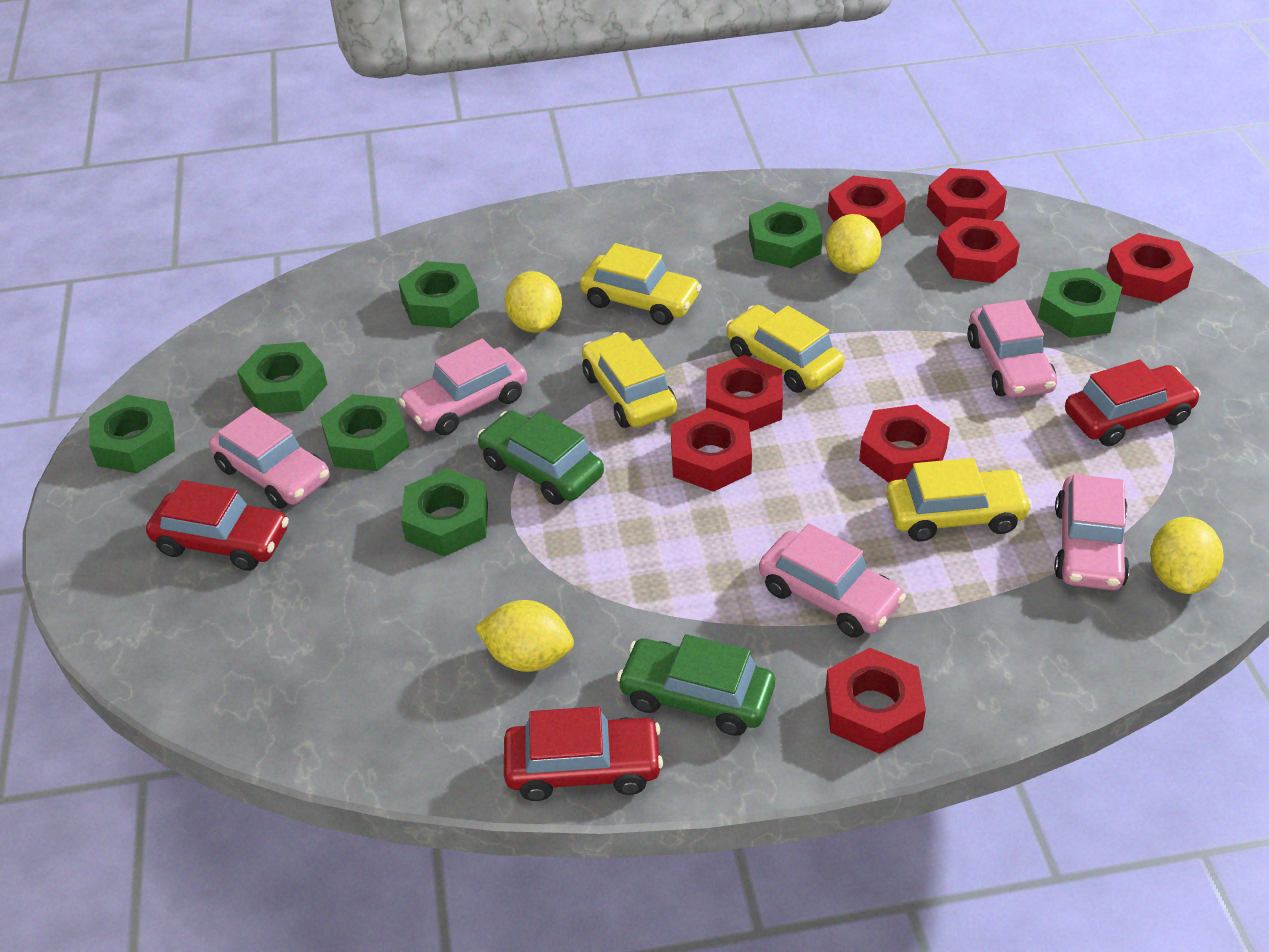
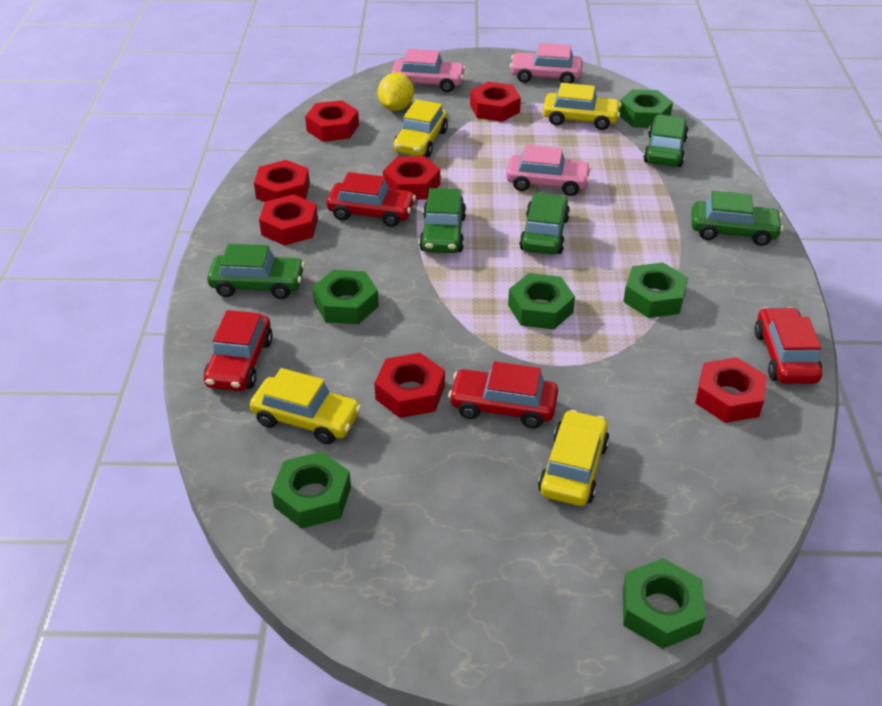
green car: [477,410,604,505] [617,634,775,736] = 2 -> [207,244,305,299] [419,188,466,253] [519,192,570,255] [643,114,688,167] [691,191,783,246] = 5
green nut: [89,395,175,474] [237,342,328,414] [320,394,409,471] [398,261,479,328] [401,468,488,557] [749,202,823,268] [1038,268,1122,338] = 7 -> [271,451,351,529] [313,270,379,324] [508,273,575,330] [619,89,673,128] [623,262,688,318] [623,558,706,649] = 6
pink car: [209,407,330,509] [399,339,527,435] [759,524,906,638] [967,300,1057,398] [1054,474,1130,590] = 5 -> [391,49,466,92] [506,144,592,196] [510,43,583,84] = 3
red car: [146,480,289,571] [504,706,663,801] [1065,359,1201,446] = 3 -> [204,310,273,391] [326,172,416,227] [448,362,558,428] [754,307,822,384] = 4
red nut: [671,408,752,492] [706,355,783,432] [825,648,926,754] [828,176,906,237] [859,404,950,483] [927,168,1007,227] [936,217,1020,283] [1106,233,1194,303] = 8 -> [254,160,310,202] [259,194,318,246] [305,100,359,142] [374,353,445,418] [383,156,440,200] [470,82,521,122] [695,357,767,423] = 7
yellow lemon: [475,600,574,672] [505,271,562,333] [826,214,882,274] [1150,517,1224,594] = 4 -> [378,72,414,111] = 1

